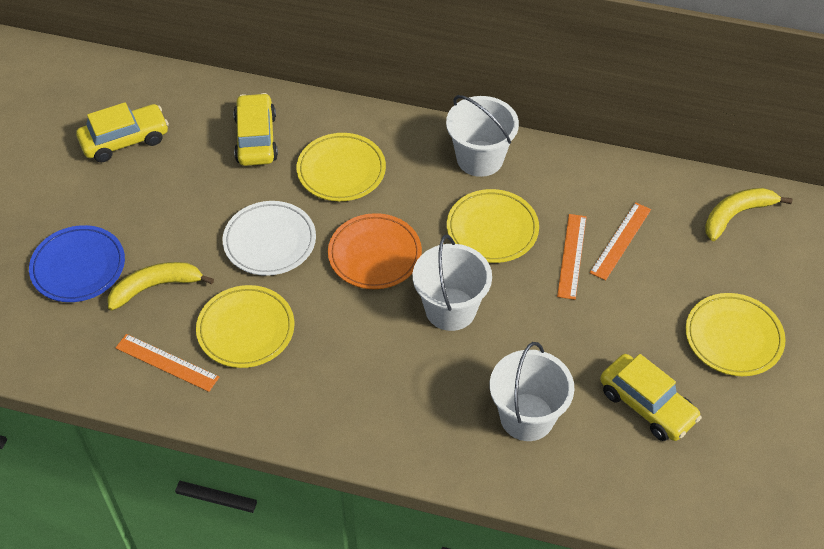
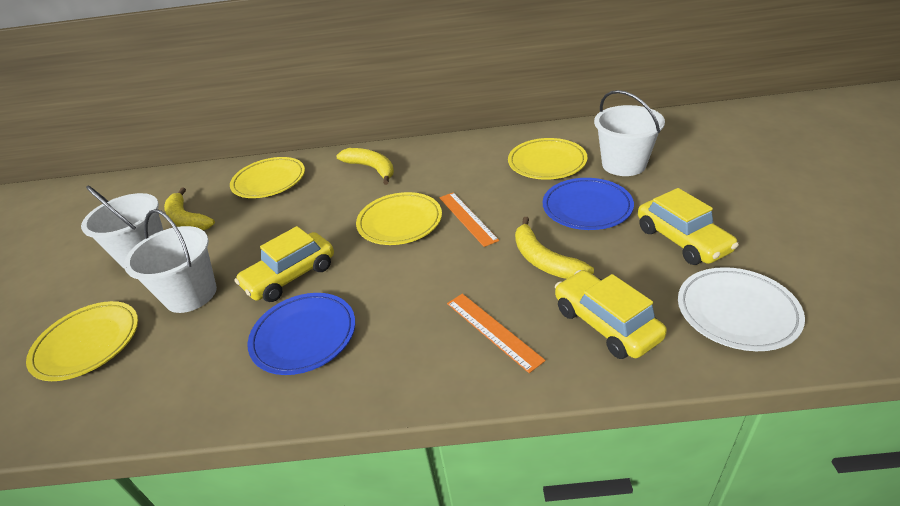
blue plate: [29,225,125,302] = 1 -> [248,293,355,375] [543,178,634,230] = 2
orange plate: [328,213,422,289] = 1 -> none = 0
orange ruler: [116,334,219,392] [557,214,586,300] [589,202,651,281] = 3 -> [439,192,499,247] [447,294,545,373] = 2
yellow banana: [108,262,214,311] [705,188,793,241] = 2 -> [164,187,215,230] [336,148,394,185] [515,217,594,279] = 3

